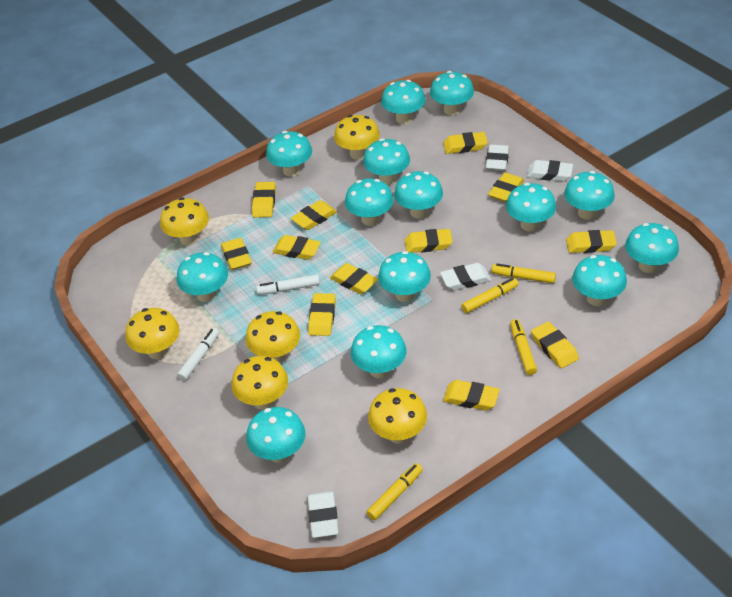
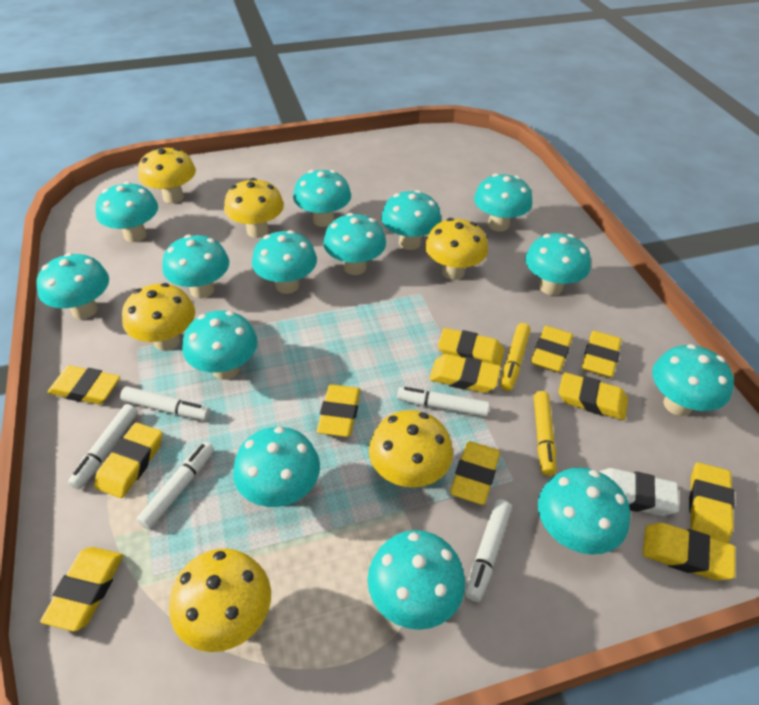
white eraser: [308,491,339,538] [440,263,491,290] [486,144,509,171] [527,160,573,181] = 4 -> [598,468,679,516] = 1
white marker: [177,328,219,381] [256,274,320,295] = 2 -> [68,404,138,489] [120,386,211,420] [136,442,214,530] [397,387,490,417] [465,499,512,602] = 5
yellow marker: [366,463,423,520] [461,278,519,313] [492,264,556,283] [510,319,537,375] = 4 -> [500,323,531,391] [534,391,556,476] = 2

